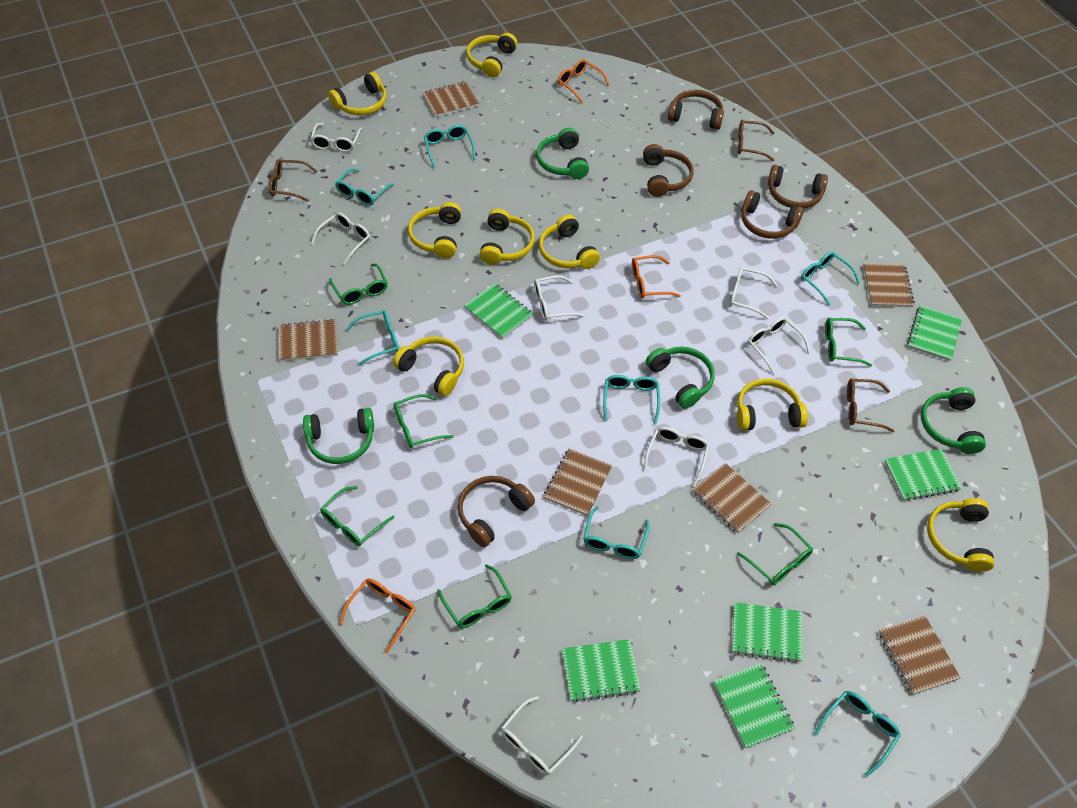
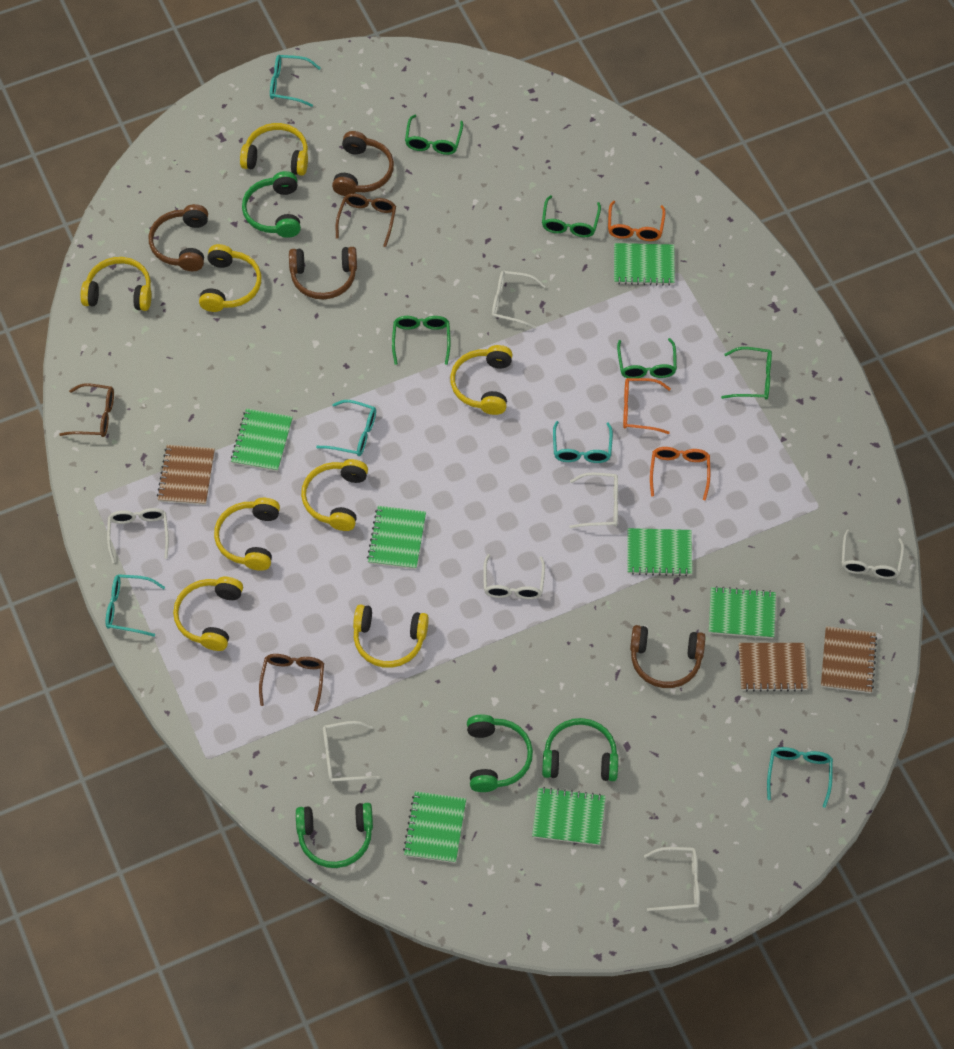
brown headphones: [458,476,535,547] [643,144,693,197] [668,90,724,130] [741,190,804,239] [768,165,828,209] = 5 -> [149,204,208,271] [289,247,357,299] [332,131,394,196] [630,625,705,688] = 4
brown notebook: [278,319,338,362] [423,81,480,117] [544,448,612,516] [692,463,771,533] [863,263,915,308] [879,616,961,695] = 6 -> [157,445,215,505] [739,643,808,692] [821,626,877,693] = 3
green glasses: [320,486,394,546] [329,264,388,305] [393,394,454,448] [437,564,512,628] [737,523,813,585] [825,318,872,367] = 6 -> [392,316,450,365] [405,114,463,155] [542,195,601,237] [617,338,677,378] [721,347,772,399] = 5
green notebook: [464,283,533,339] [562,639,641,702] [714,663,795,748] [732,602,803,663] [884,449,962,501] [907,305,962,361] = 6 -> [231,408,293,472] [367,506,426,569] [403,791,466,863] [532,787,606,846] [614,243,675,286] [627,528,692,576] [709,586,776,639] = 7
turquoise glasses: [335,168,394,206] [346,310,399,366] [424,125,476,168] [583,506,650,559] [603,375,660,424] [801,251,860,306] [815,691,901,777] = 7 -> [106,574,165,637] [270,55,321,107] [316,400,376,456] [553,421,613,463] [767,747,833,808] = 5

